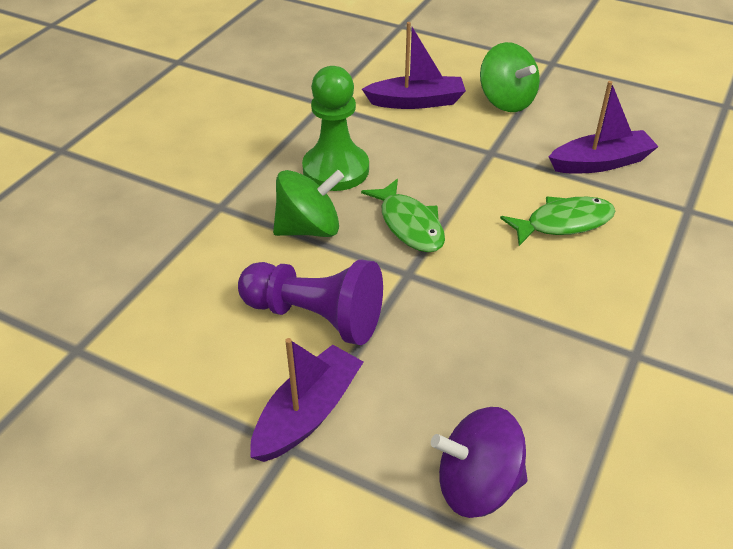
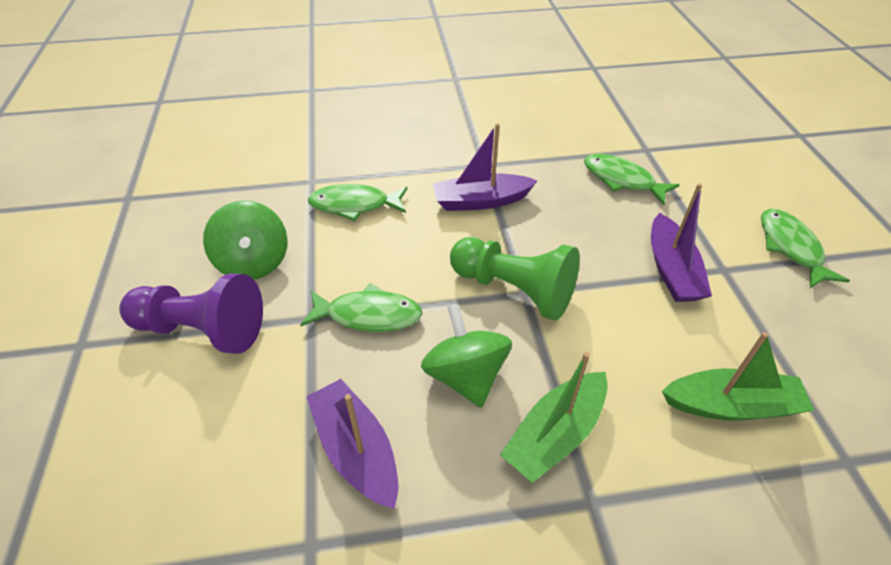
green boat: none = 0 -> [500,352,607,483] [662,332,814,421] = 2
green fish: [361,179,445,252] [500,197,615,246] = 2 -> [300,284,423,332] [308,184,407,221] [584,153,680,205] [761,209,850,288] = 4
purple spinning top: [431,407,527,518] = 1 -> none = 0

